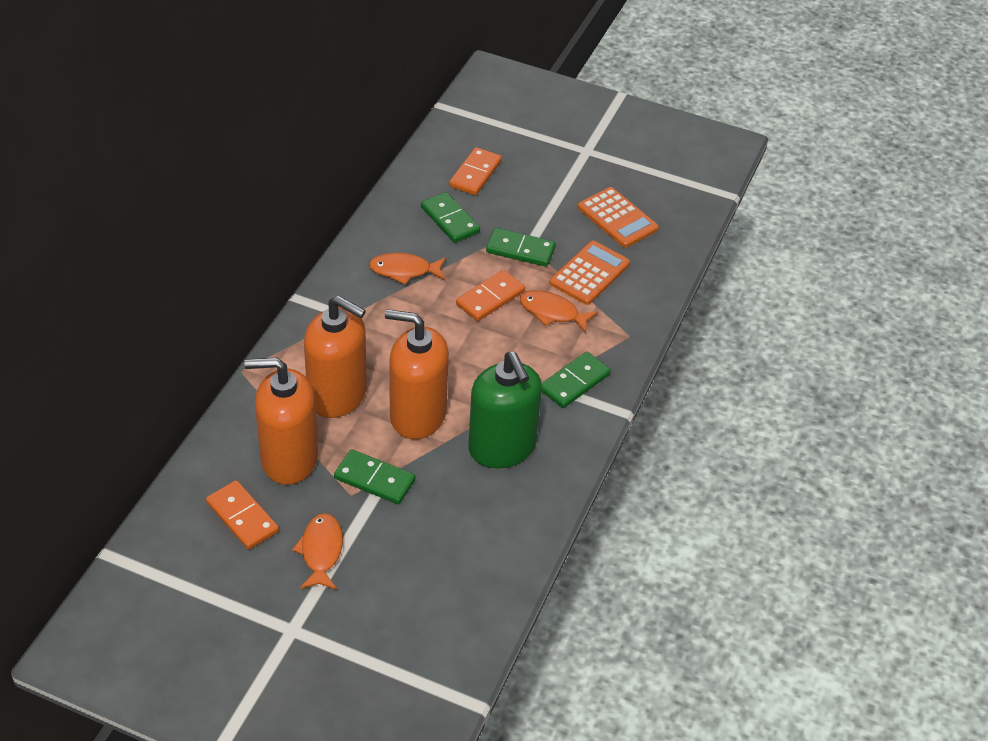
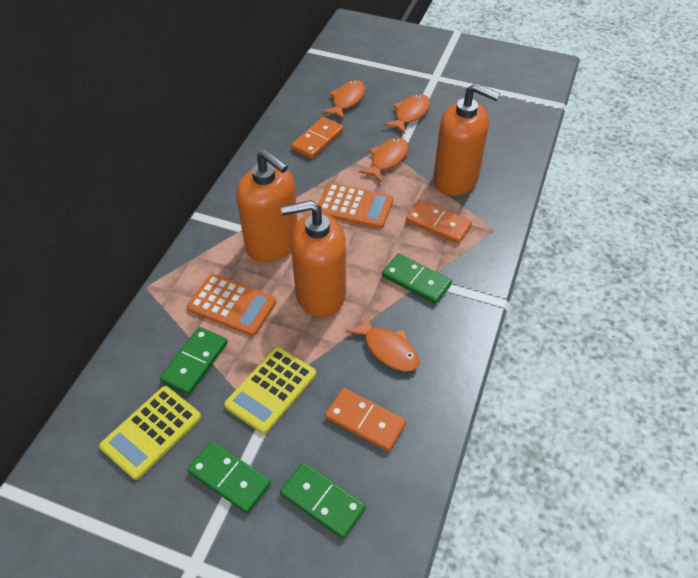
green soap dispenser: [468,352,542,468] = 1 -> none = 0
orange fish: [292,513,343,590] [369,253,446,285] [520,290,598,333] = 3 -> [322,80,365,120] [346,313,419,371] [359,138,408,182] [384,94,430,134] = 4
yellow calculator: none = 0 -> [99,386,201,480] [224,347,316,434] = 2

